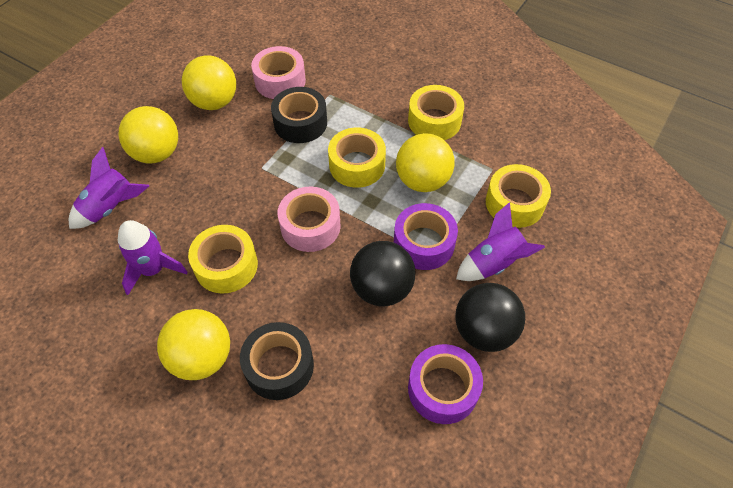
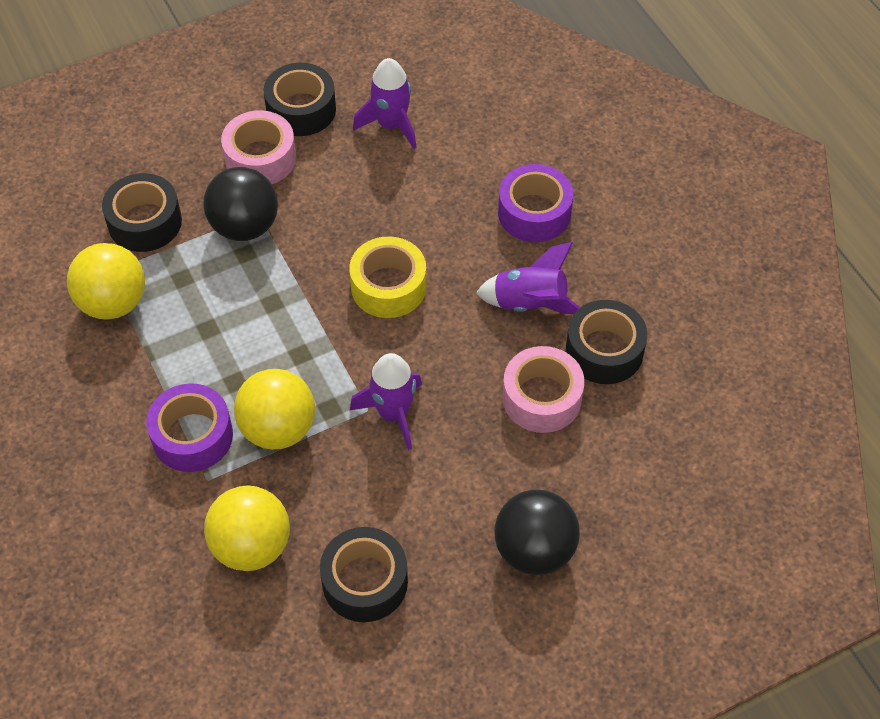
black tape: [240,322,314,400] [271,87,327,143] = 2 -> [102,173,182,252] [263,63,336,136] [320,527,408,622] [566,300,647,384] = 4
yellow ball: [119,106,178,164] [157,309,230,380] [182,55,236,110] [396,133,454,192] = 4 -> [67,243,145,320] [204,485,290,571] [234,369,315,450] = 3
yellow tape: [188,225,258,294] [328,127,386,188] [408,85,464,140] [486,164,551,228] = 4 -> [349,236,426,318] = 1

